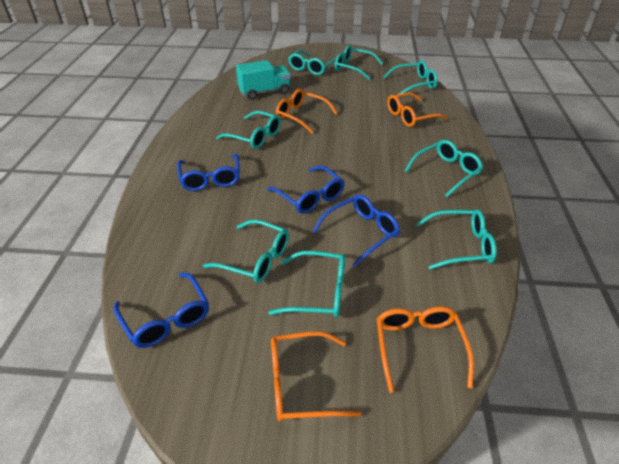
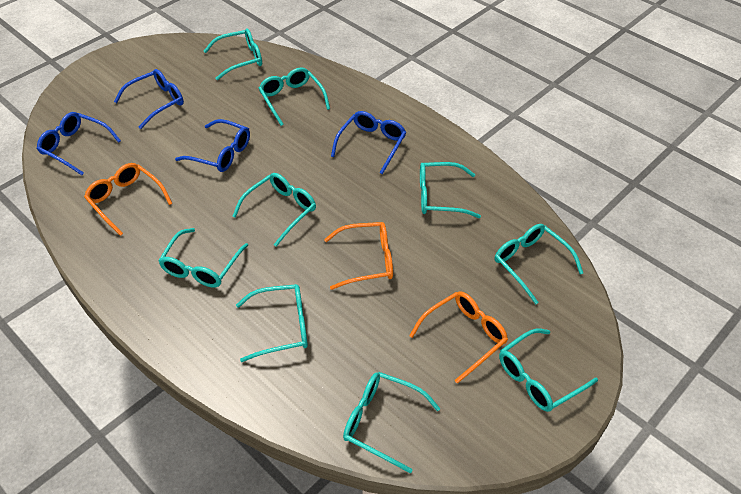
orange glasses: [271,331,361,422] [276,89,337,133] [377,306,474,393] [387,92,449,127] = 4 -> [84,163,173,236] [324,222,393,290] [409,291,508,384] = 3
turquoise glasses: [203,220,289,283] [216,111,281,149] [268,251,345,318] [288,50,336,75] [335,45,383,80] [383,60,438,94] [405,140,483,197] [417,210,497,269] = 8 -> [158,228,248,287] [204,28,262,80] [232,173,316,247] [236,284,308,362] [259,67,330,126] [343,372,441,473] [420,162,481,218] [495,224,583,304] [499,328,598,412] = 9
turquoise truck: [236,60,291,100] = 1 -> none = 0

